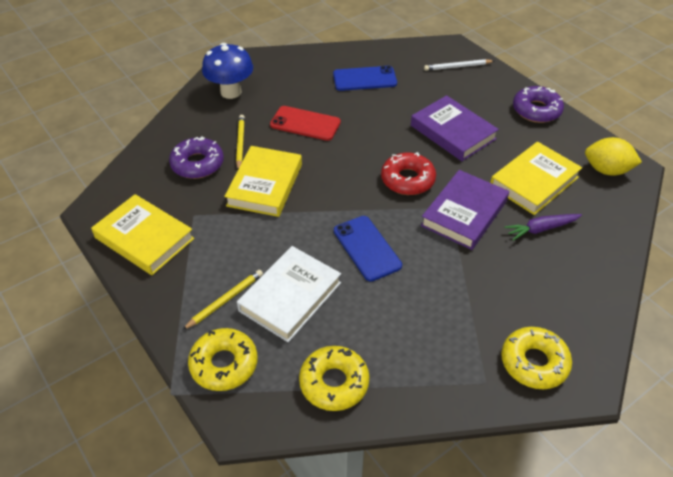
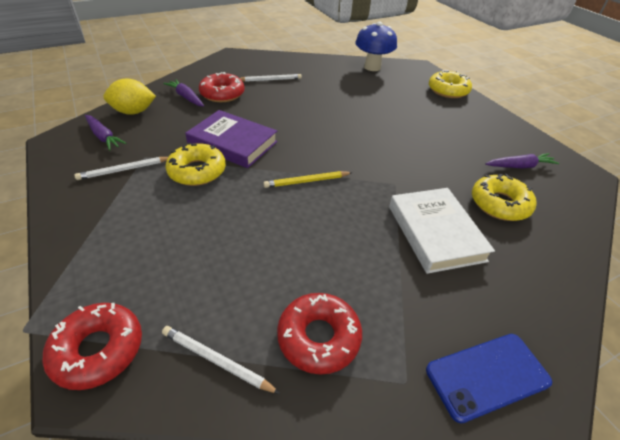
blue phone: [333,66,397,91] [334,216,402,282] = 2 -> [426,334,552,423] = 1
purple book: [411,95,499,161] [421,170,509,250] = 2 -> [185,110,278,168] = 1
purple carrot: [504,214,582,241] = 1 -> [85,115,127,151] [163,79,204,107] [485,153,559,168] = 3
purple donut: [169,136,224,179] [513,86,564,123] = 2 -> none = 0
red donut: [381,152,436,195] = 1 -> [43,303,142,390] [199,72,245,102] [277,293,362,375] = 3
red phone: [270,106,341,141] = 1 -> none = 0
white pencil: [424,59,494,71] = 1 -> [74,157,168,180] [162,326,280,394] [240,74,302,82] = 3
yellow book: [91,194,194,275] [224,146,302,217] [490,142,582,215] = 3 -> none = 0
yellow pencil: [182,270,263,330] [236,115,245,169] = 2 -> [263,171,352,188] = 1

